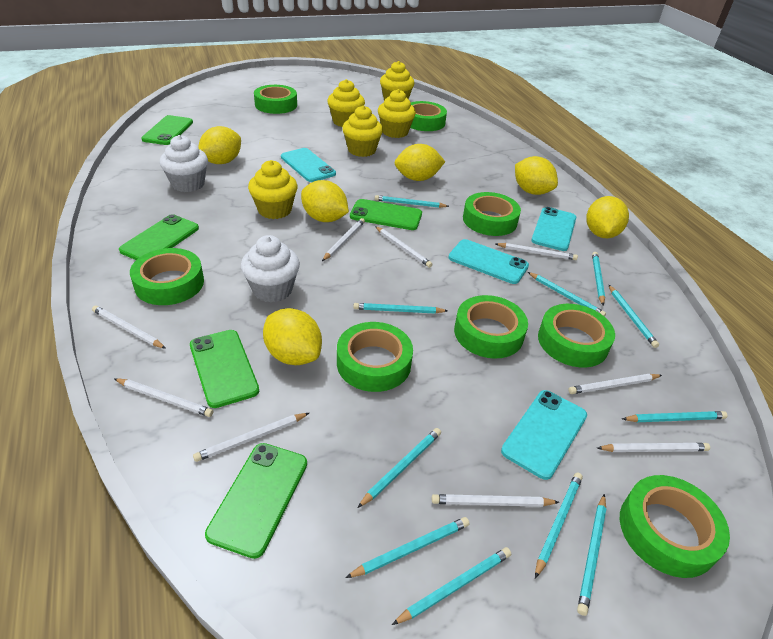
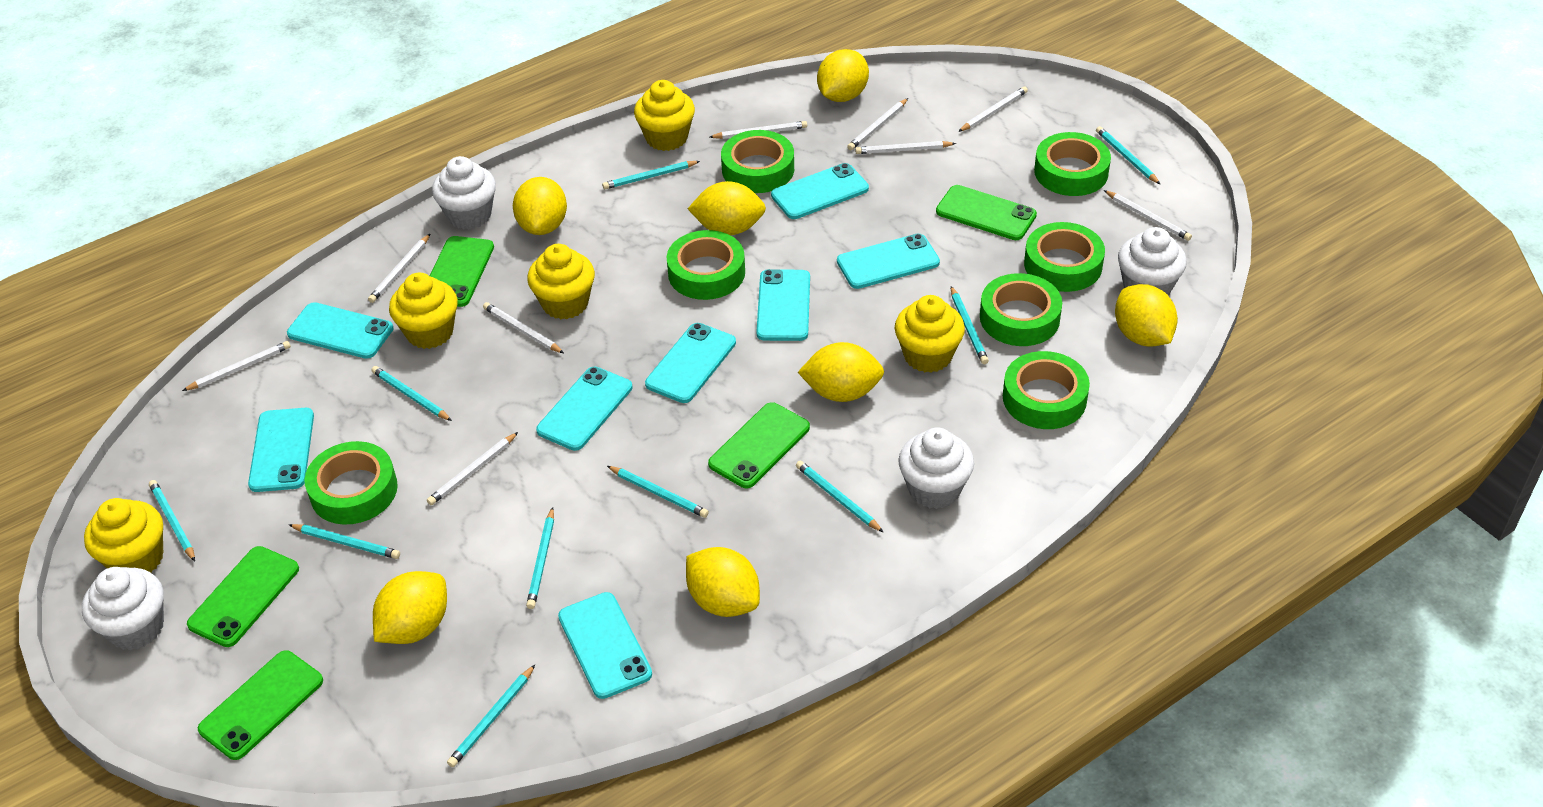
green tape: [130,248,204,305] [254,85,297,114] [337,322,413,392] [410,101,447,131] [454,295,528,359] [463,192,521,236] [538,304,615,368] [620,475,730,578] = 8 -> [304,441,398,525] [667,230,745,300] [721,130,794,193] [980,273,1062,346] [1003,351,1090,429] [1024,222,1105,292] [1034,132,1111,196] = 7
turquoise pencil: [346,517,470,578] [354,303,448,314] [357,428,441,508] [375,195,449,208] [392,547,511,625] [528,272,606,317] [535,473,583,578] [577,494,607,616] [592,252,605,305] [609,285,659,348] [622,411,728,422] = 11 -> [149,480,195,561] [289,524,400,559] [371,366,452,421] [447,665,535,767] [526,507,554,609] [602,161,700,189] [607,466,709,518] [796,461,884,533] [951,286,989,364] [1096,126,1160,184] = 10
turquoise phone: [281,148,336,182] [448,239,529,284] [501,390,587,480] [531,207,577,251] = 4 -> [248,408,314,492] [287,302,393,359] [536,367,632,451] [558,592,652,699] [645,323,736,403] [756,269,810,341] [771,163,869,219] [837,234,940,289] = 8
white cupcake: [160,135,208,192] [241,235,300,303] = 2 -> [82,567,164,650] [432,156,496,230] [898,428,974,509] [1118,227,1187,295] = 4
yellow lemon: [198,126,241,164] [263,308,322,365] [301,180,349,222] [395,144,445,181] [515,156,558,195] [586,196,629,238] = 6 -> [373,571,447,644] [513,177,567,235] [686,547,760,617] [688,181,766,235] [798,342,884,402] [817,49,869,102] [1115,284,1178,346] = 7

